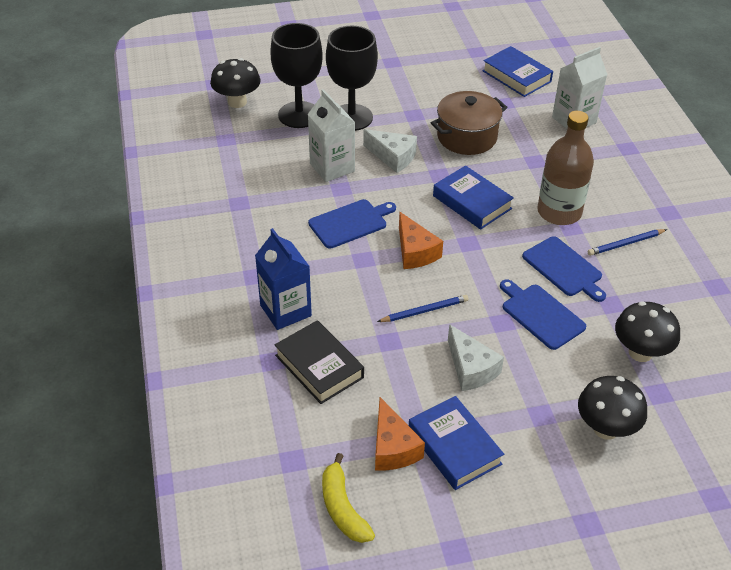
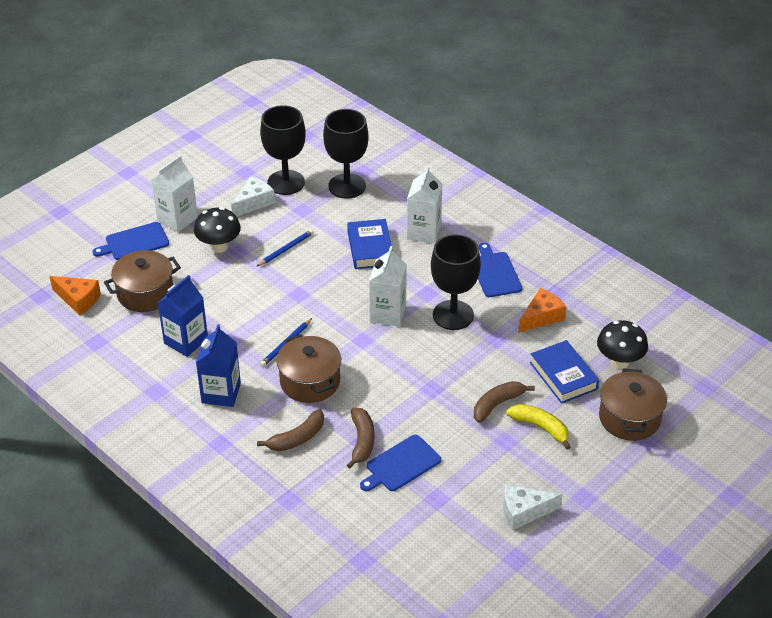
black book: [275,320,364,404] = 1 -> none = 0
black goblet: [270,23,323,128] [326,26,378,131] = 2 -> [260,105,306,195] [323,109,369,199] [431,234,481,330] = 3
black mushroom: [210,58,261,108] [578,376,647,440] [615,301,680,362] = 3 -> [194,207,241,253] [597,320,648,369] = 2
blue book: [409,396,504,490] [433,165,514,229] [482,46,553,97] = 3 -> [347,219,393,269] [530,340,599,404] = 2
blue carton: [255,228,312,330] = 1 -> [157,275,208,357] [196,324,241,407] = 2
brown banana: none = 0 -> [257,410,324,451] [347,408,374,469] [474,381,535,423] = 3
brown bottle: [537,111,594,225] = 1 -> none = 0
brown pot: [431,91,507,155] = 1 -> [104,250,181,312] [277,334,341,403] [599,369,667,441] = 3
white carton: [308,89,355,182] [552,47,608,129] = 2 -> [151,155,198,232] [369,246,407,326] [407,166,443,243] = 3

